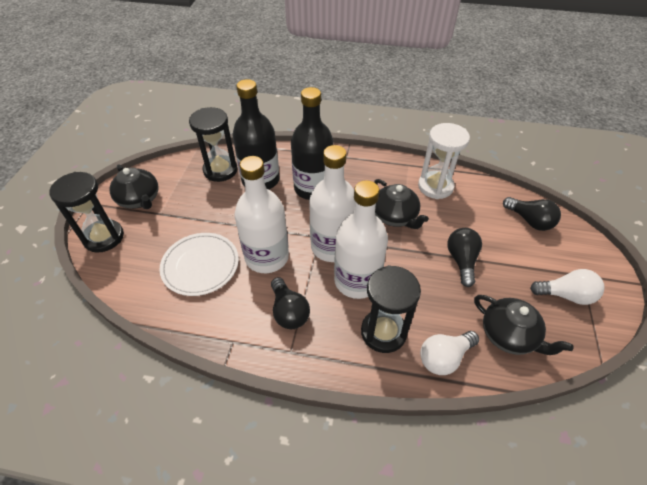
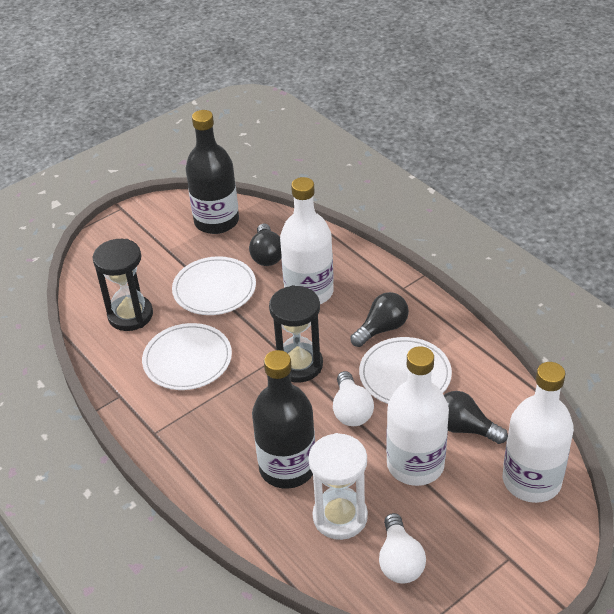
black hourglass: [50,172,124,253] [189,107,237,182] [361,265,421,353] = 3 -> [93,239,153,331] [269,285,323,382] = 2
black teapot: [109,164,159,209] [374,179,429,229] [474,295,574,355] = 3 -> none = 0
white plate: [160,233,239,296] = 1 -> [142,323,232,390] [172,256,256,315] [359,337,452,404] = 3

